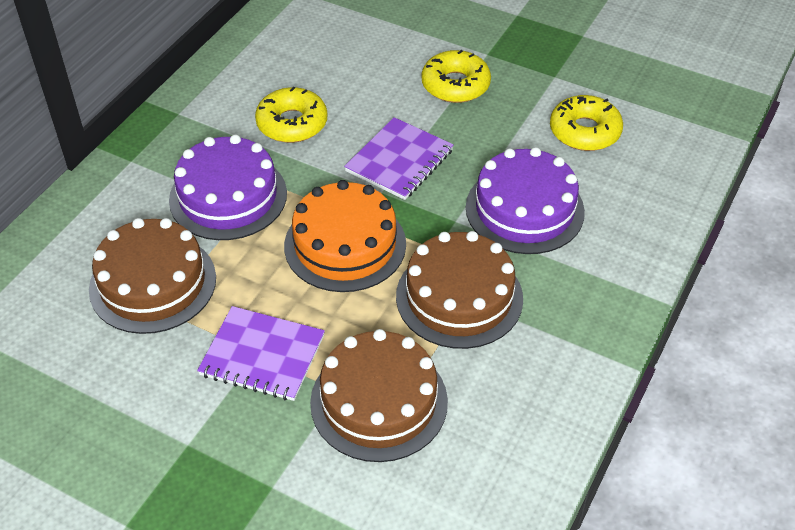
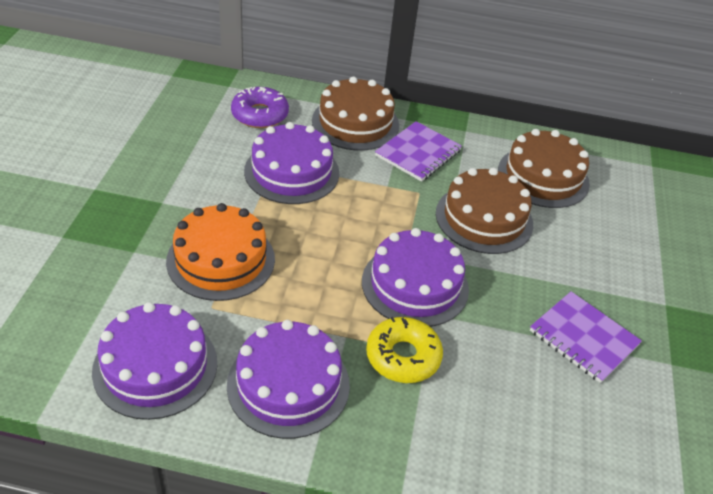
purple cake: [169,135,287,240] [466,147,585,254] = 2 -> [92,302,217,420] [227,320,350,439] [244,122,339,204] [362,228,469,327] = 4
purple donut: none = 0 -> [231,87,289,128] = 1
yellow donut: [255,87,327,143] [421,50,491,103] [550,95,623,151] = 3 -> [366,317,443,383] = 1

